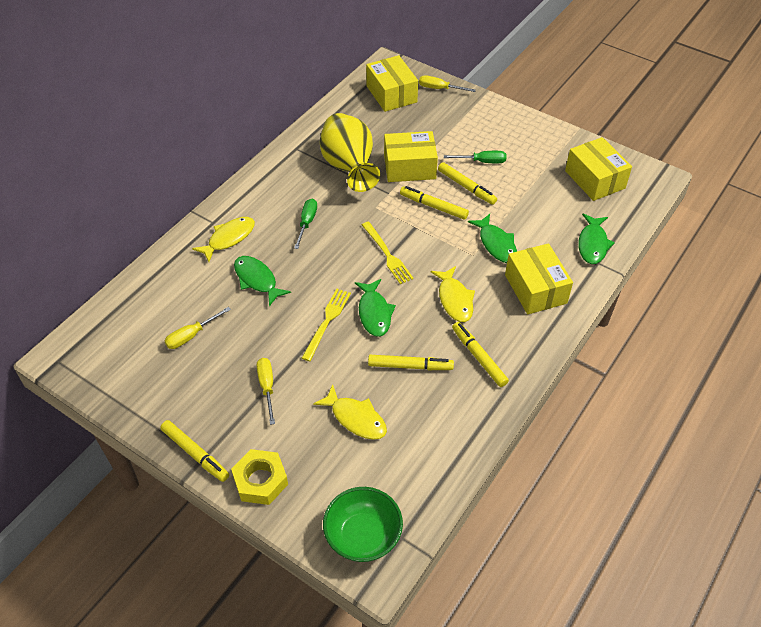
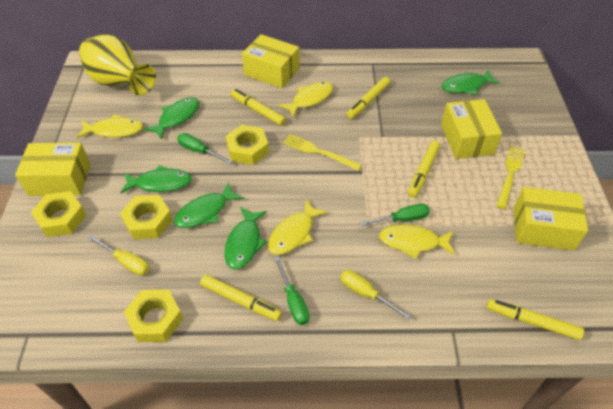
green bowl: [323,487,403,562] = 1 -> none = 0
green fish: [234,256,291,306] [355,279,396,337] [468,214,517,263] [578,213,615,264] = 4 -> [120,165,192,193] [144,97,199,140] [174,182,244,228] [225,207,267,269] [442,70,500,94] = 5
green screwdriver: [294,199,317,249] [444,151,506,163] = 2 -> [177,133,232,164] [274,257,309,325] [359,203,430,226] = 3
yellow fish: [192,217,255,262] [313,384,387,440] [431,266,475,322] = 3 -> [77,114,143,138] [268,200,328,255] [279,81,333,118] [379,224,455,259] = 4
yellow nut: [231,449,288,505] = 1 -> [31,191,86,237] [120,195,173,239] [124,290,183,342] [226,125,269,165] = 4
yellow screwdriver: [165,307,231,349] [257,358,275,425] [419,75,476,92] = 3 -> [89,236,149,276] [340,270,411,320] = 2

